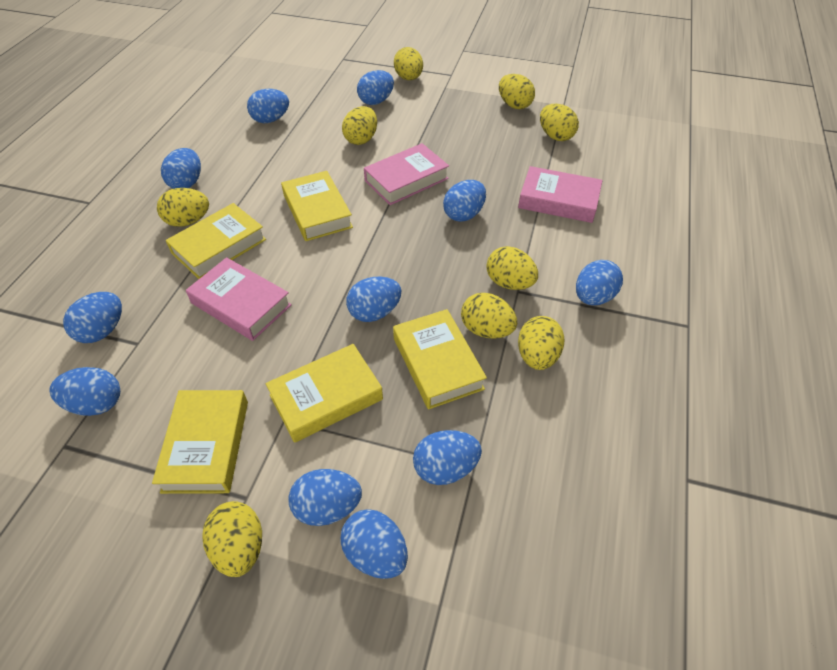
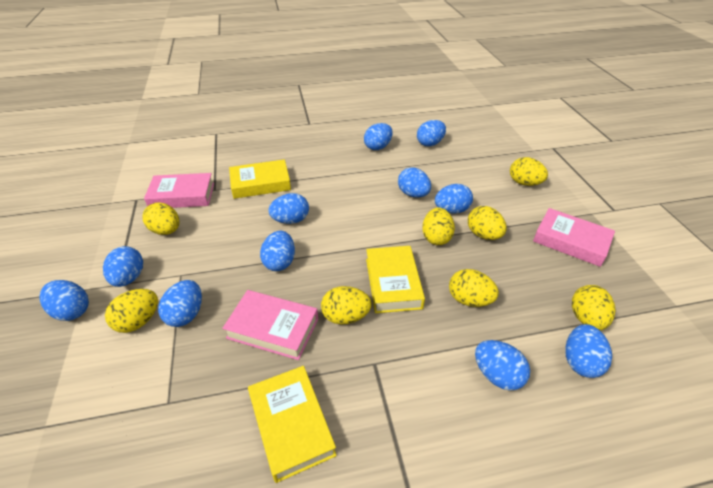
yellow book: [152,390,248,494] [166,203,266,279] [266,344,383,443] [281,171,353,241] [393,309,487,409] = 5 -> [229,159,291,199] [248,366,337,483] [366,246,425,313] = 3
yellow egg: [157,188,209,227] [202,501,262,577] [342,106,377,145] [394,47,423,80] [461,293,517,338] [486,246,538,290] [499,74,535,109] [518,316,565,370] [540,104,579,141] = 9 -> [105,289,158,333] [142,202,179,235] [321,286,372,324] [422,208,455,245] [449,269,499,307] [468,206,507,240] [510,157,548,186] [572,285,615,330] = 8

